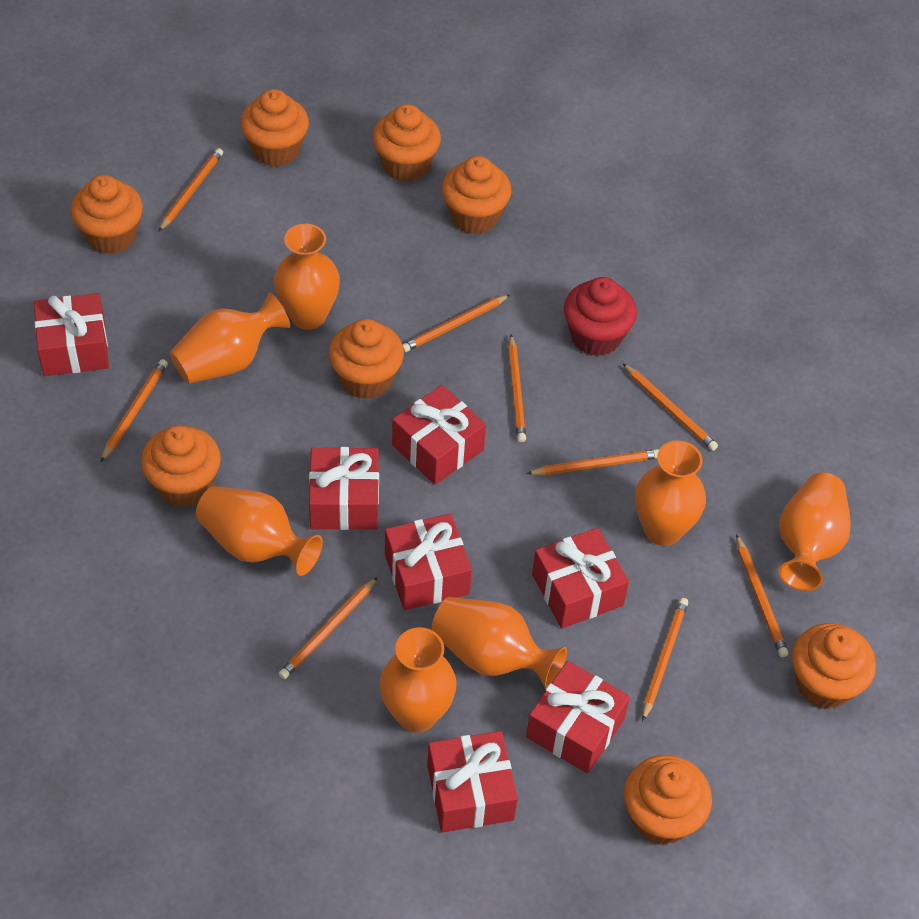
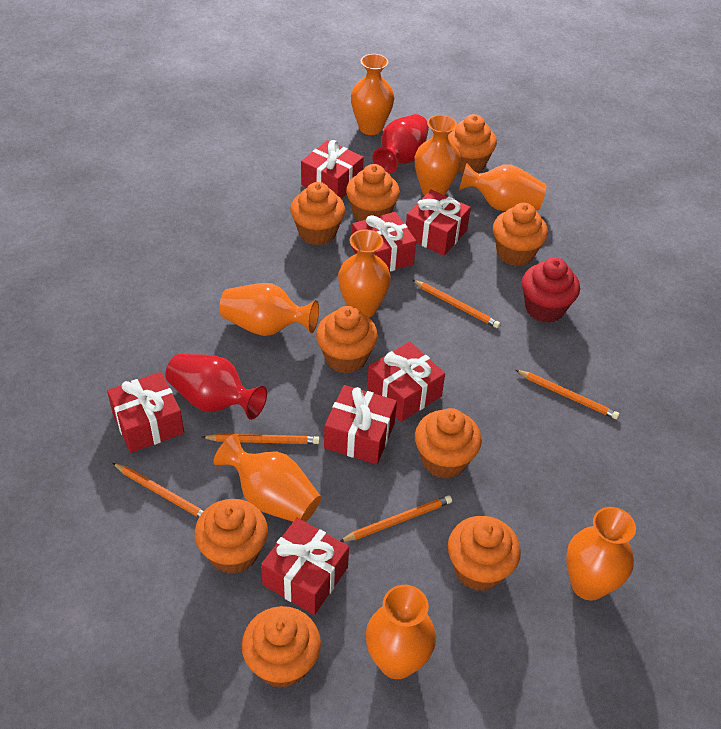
orange cupcake: [71,175,143,254] [141,425,221,507] [240,89,309,167] [329,319,404,399] [372,104,441,182] [442,156,512,234] [624,755,712,845] [792,623,876,709] = 8 -> [195,499,268,574] [242,606,321,688] [290,182,345,246] [316,306,378,373] [346,164,400,221] [415,408,482,479] [448,114,497,173] [448,516,521,591] [493,203,548,266] = 9
orange pencil: [100,359,168,462] [158,148,223,232] [278,577,378,679] [402,294,511,352] [508,334,526,442] [526,449,659,476] [623,364,718,451] [642,598,688,722] [736,534,788,657] = 9 -> [113,463,204,518] [202,434,320,444] [340,495,452,542] [412,280,500,328] [516,370,619,419] = 5
orange vase: [170,292,290,384] [196,486,323,576] [274,224,340,330] [380,627,457,733] [432,597,567,689] [635,440,706,546] [779,473,851,591] = 7 -> [214,434,321,522] [219,283,319,336] [338,229,391,318] [351,54,394,135] [366,585,436,679] [415,115,461,195] [459,163,547,211] [566,507,636,601] = 8
red vase: none = 0 -> [165,354,267,420] [372,114,429,174] = 2

